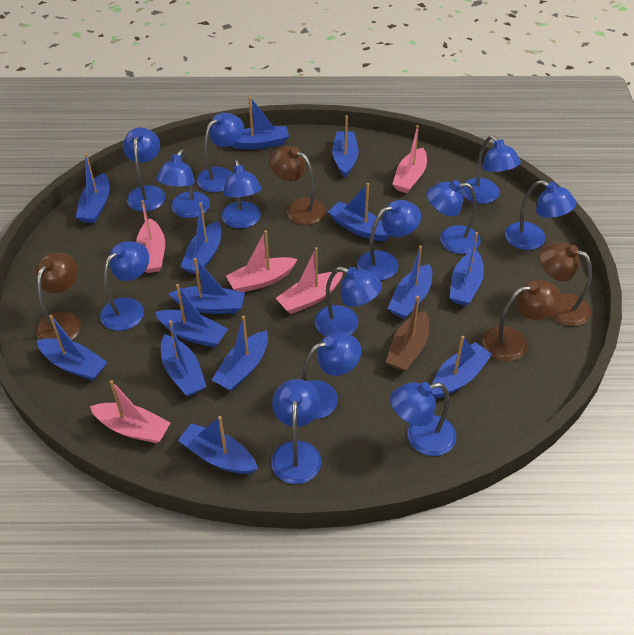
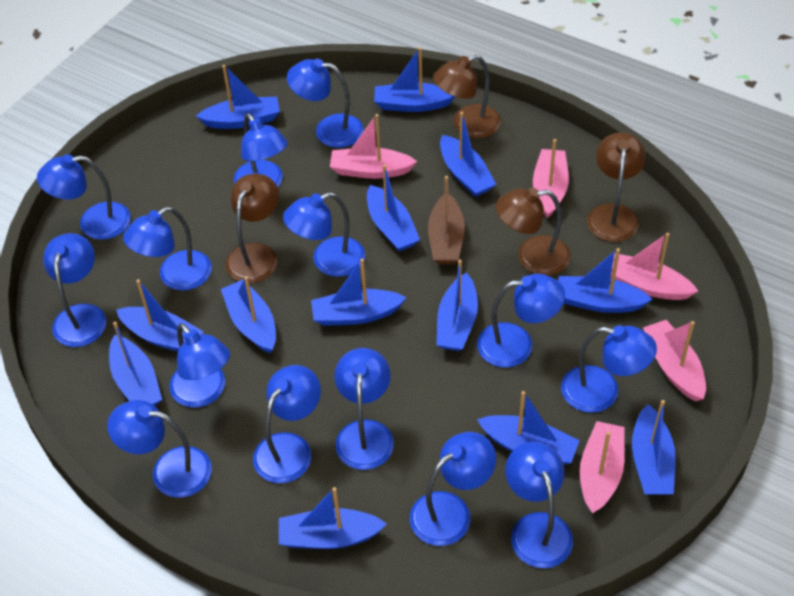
blue boat: [37,315,107,380] [76,153,109,223] [155,284,228,348] [161,320,207,397] [169,258,245,314] [178,416,258,474] [181,202,221,275] [212,316,268,391] [230,96,289,149] [328,183,390,241] [332,115,359,178] [388,246,432,319] [432,336,492,398] [450,232,484,306] = 14 -> [109,322,162,406] [116,279,204,352] [196,65,280,129] [221,276,276,353] [279,487,387,549] [311,259,407,326] [367,165,420,251] [374,47,455,112] [437,260,478,351] [440,112,496,197] [477,391,580,465] [558,248,653,313] [632,400,676,494] = 13
blue lamp: [100,241,149,331] [123,127,165,212] [156,149,210,218] [197,113,244,192] [221,160,262,229] [271,379,321,484] [302,332,361,419] [315,267,382,336] [357,200,421,280] [390,382,456,456] [427,180,480,254] [461,136,521,204] [505,180,577,250] = 13 -> [37,154,131,240] [43,233,106,347] [107,400,212,498] [123,207,212,290] [169,323,230,408] [234,113,288,187] [253,365,321,483] [283,192,365,277] [287,59,364,148] [334,348,394,470] [410,432,496,546] [477,274,565,367] [505,442,573,568] [561,325,657,413] = 14

